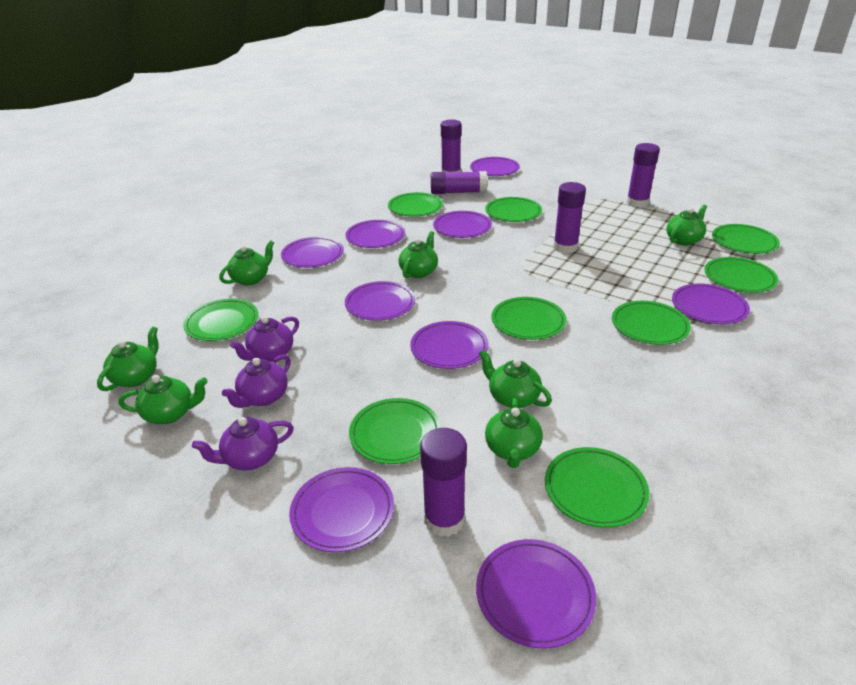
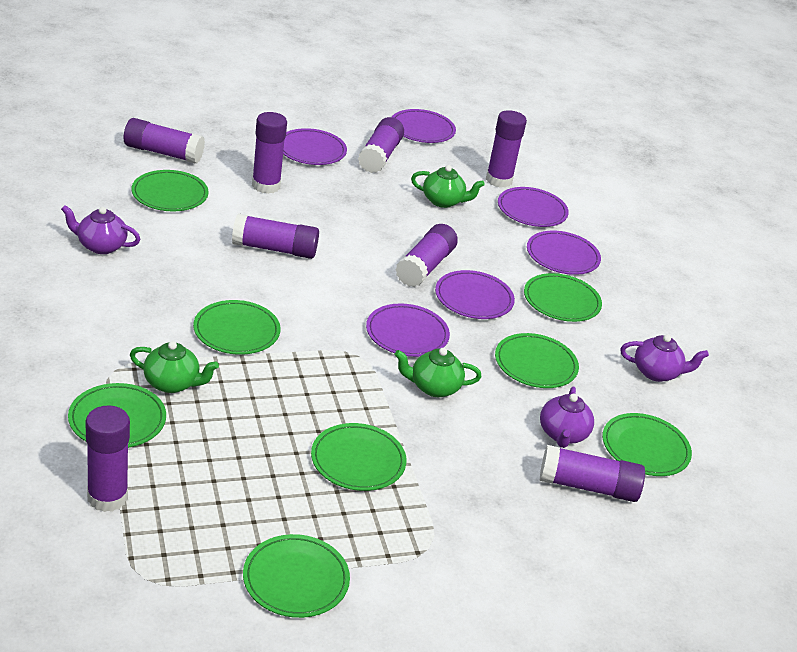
green plate: [183,299,258,341] [349,398,441,464] [388,192,443,217] [485,197,542,222] [491,297,566,340] [545,447,649,528] [612,301,691,345] [704,257,778,293] [712,224,780,254] = 9 -> [68,383,166,448] [131,170,208,211] [193,300,281,355] [243,534,350,618] [311,423,406,491] [495,333,579,388] [524,273,602,322] [602,413,692,476] = 8
green teapot: [97,326,159,391] [119,375,208,424] [219,240,274,285] [398,231,438,278] [479,350,552,408] [485,398,543,468] [666,205,707,246] = 7 -> [130,341,219,393] [395,348,482,397] [411,165,485,208] = 3
purple glue stick: [420,428,467,537] [431,171,487,194] [441,119,461,173] [553,182,586,253] [626,143,660,208] = 5 -> [86,405,130,512] [124,118,205,164] [232,213,319,259] [252,112,287,194] [358,117,404,173] [395,224,458,287] [486,110,527,188] [540,445,645,502] = 8
purple plate: [281,237,344,268] [289,467,394,552] [345,220,405,248] [345,281,415,321] [410,321,489,369] [433,211,492,238] [470,157,520,176] [476,539,596,648] [672,283,750,324] = 9 -> [283,128,347,165] [366,303,450,357] [392,109,456,143] [435,270,515,319] [498,187,569,227] [527,231,601,275] = 6

